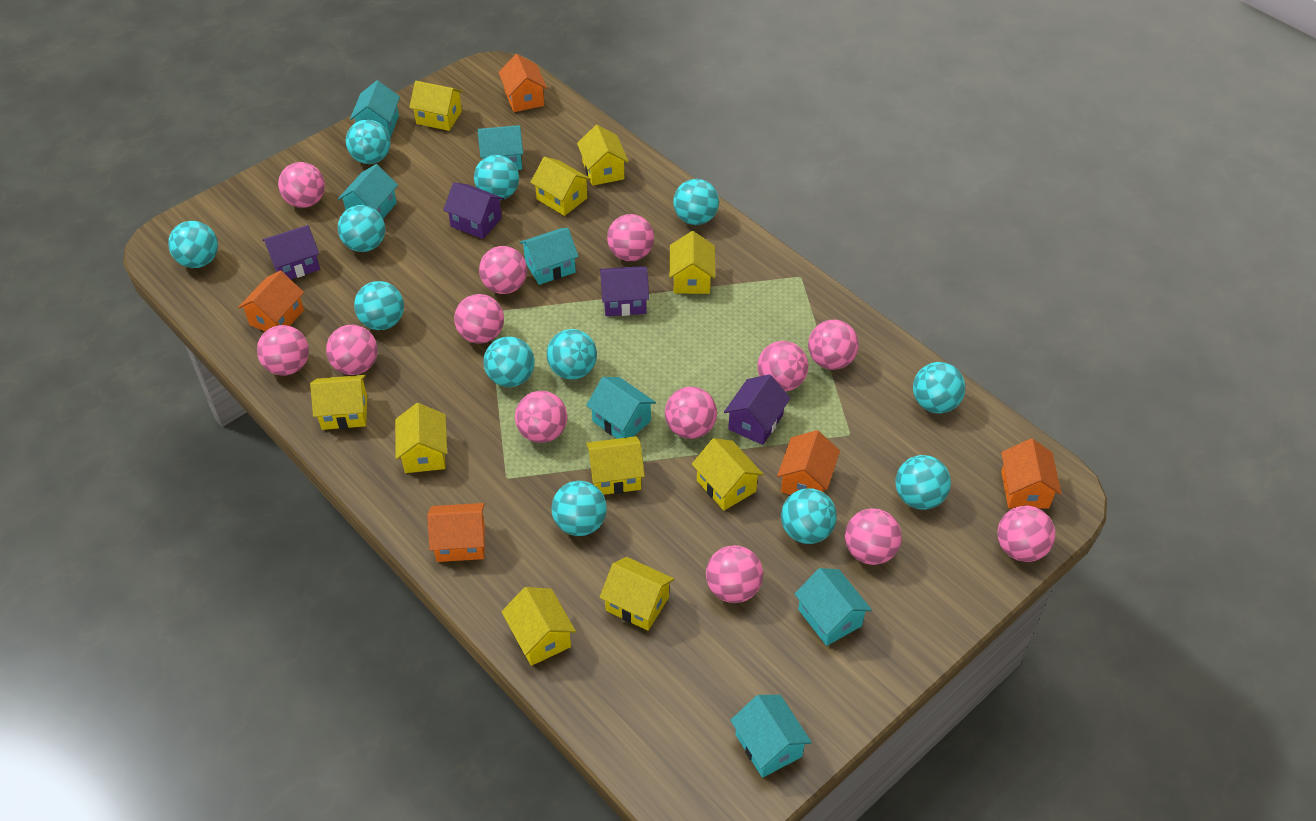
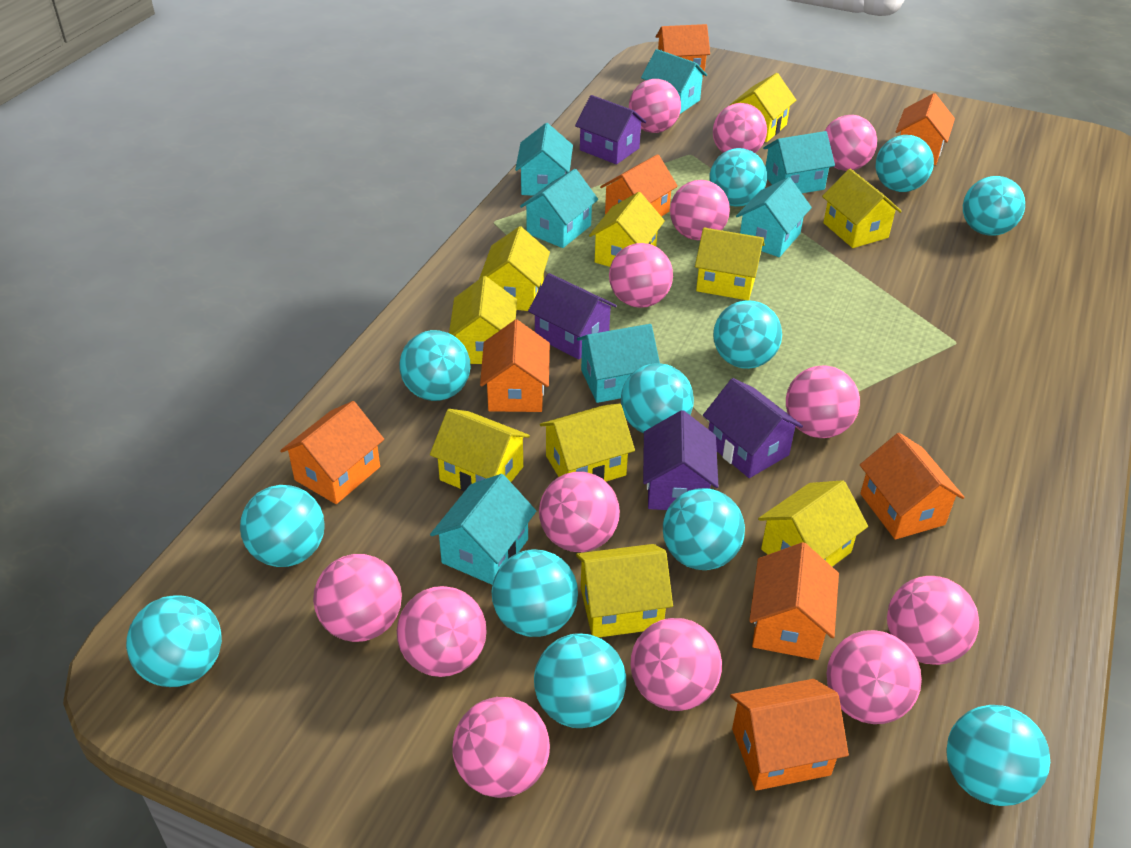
orange house: [238,270,304,331] [427,503,485,562] [498,54,547,112] [777,430,840,495] [1001,439,1062,509] = 5 -> [280,401,384,504] [480,320,550,412] [600,154,678,217] [656,24,710,77] [730,679,849,791] [749,542,839,660] [860,433,965,540] [896,93,955,165] = 8

